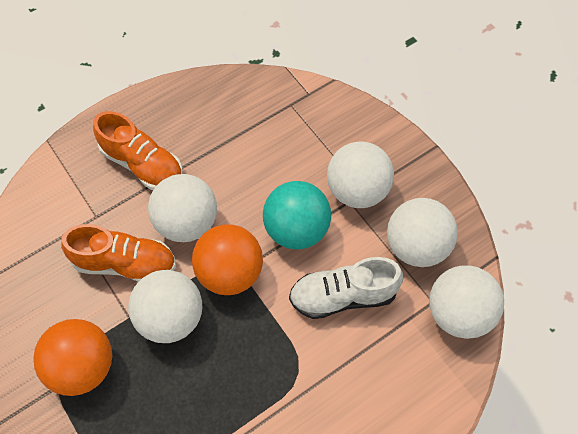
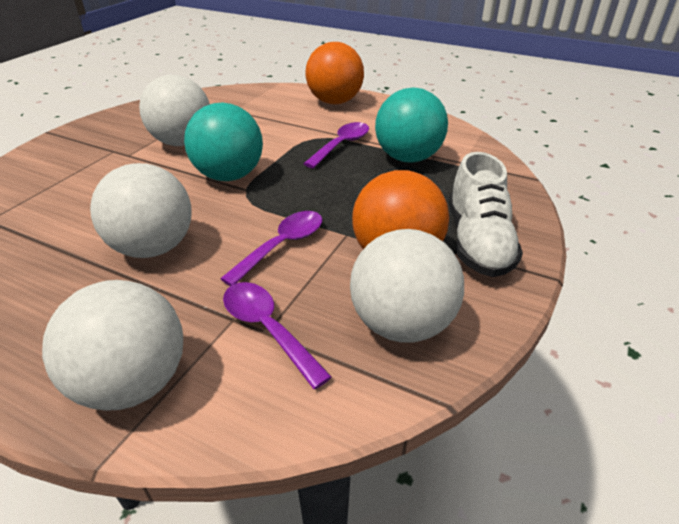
orange shoe: [61,224,176,282] [93,111,183,190] = 2 -> none = 0
purple spoon: none = 0 -> [220,211,322,286] [223,282,332,389] [303,122,369,168] = 3
turquoise ball: [263,181,331,249] = 1 -> [184,102,263,181] [375,88,448,163] = 2
white ball: [128,270,202,343] [148,174,217,242] [327,141,394,208] [387,198,458,267] [429,265,504,339] = 5 -> [42,280,183,411] [90,163,192,258] [139,75,210,146] [350,229,464,343] = 4

